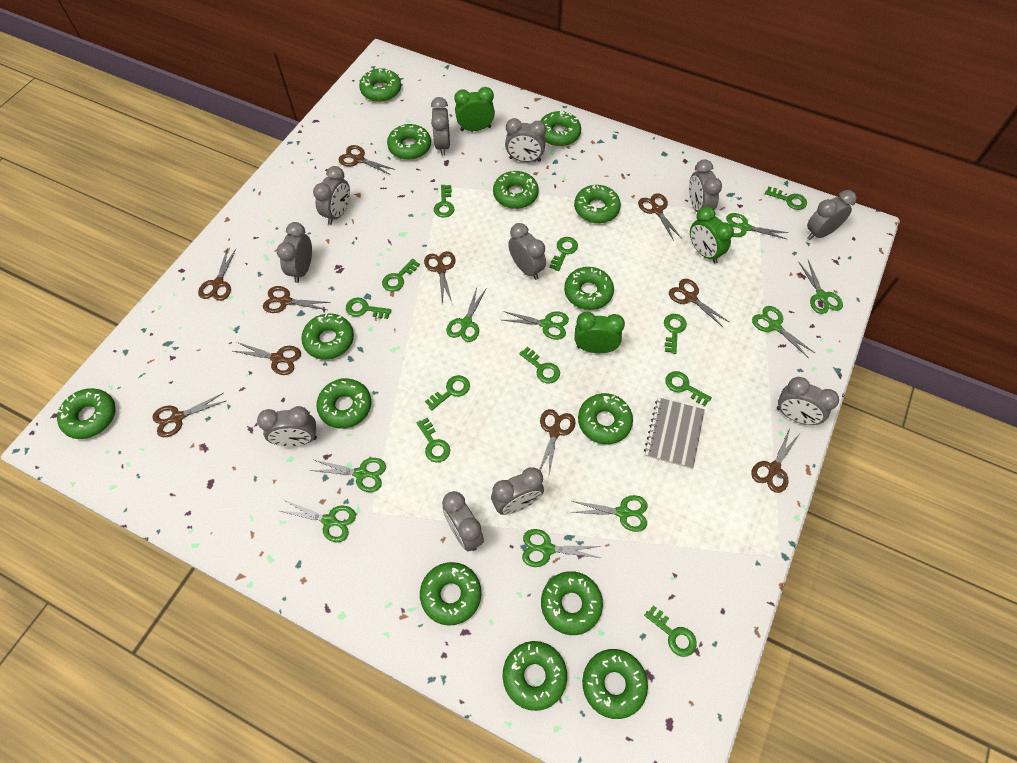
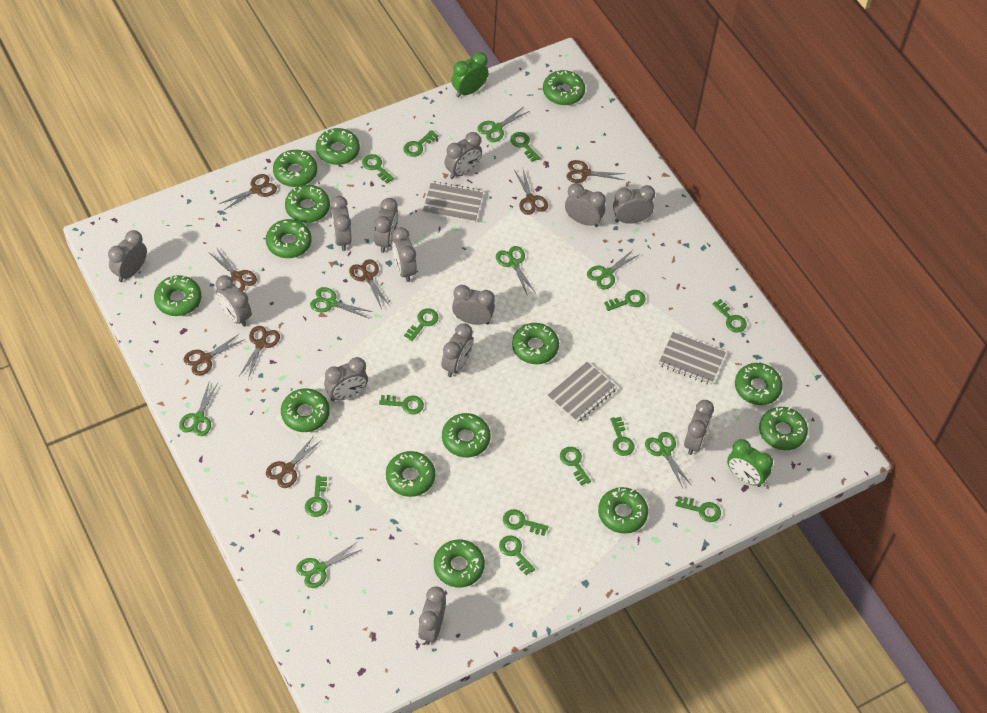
brown scissors: [152,393,226,437] [198,249,236,301] [233,342,301,375] [263,286,331,313] [339,145,396,175] [424,251,455,304] [539,409,575,475] [638,193,682,241] [669,279,729,328] [751,428,800,493] = 10 -> [183,333,245,376] [210,247,257,291] [219,174,277,211] [239,326,280,379] [266,436,322,488] [349,259,390,309] [514,170,548,215] [567,160,625,183] = 8
green clock: [454,87,495,131] [574,312,625,353] [690,206,734,263] = 3 -> [451,52,488,97] [727,439,773,487] = 2
green key: [346,297,392,319] [382,258,420,292] [416,418,450,462] [425,375,470,410] [434,185,454,218] [519,347,560,383] [549,237,578,271] [644,605,697,657] [664,314,687,354] [665,371,712,406] [765,187,807,210] = 11 -> [305,476,328,517] [362,154,394,184] [379,395,424,414] [403,130,438,157] [404,308,439,341] [499,535,535,575] [503,509,549,536] [510,132,540,162] [560,447,591,486] [604,290,646,311] [610,417,634,456] [675,496,721,522] [712,299,747,333] = 13
green scissors: [281,500,356,542] [310,458,386,492] [446,288,486,342] [503,311,569,340] [522,529,601,567] [570,495,648,532] [726,213,788,239] [752,306,815,358] [799,260,843,314] = 9 -> [179,380,219,436] [296,542,363,588] [310,287,373,318] [478,107,529,142] [496,246,536,296] [587,249,640,290] [645,432,691,488] = 7
grey clock: [257,406,317,447] [277,222,312,283] [313,166,350,225] [431,97,450,156] [442,491,484,551] [491,467,544,515] [505,118,546,162] [508,223,546,280] [689,159,722,212] [777,377,839,425] [807,190,857,240] = 11 -> [108,230,147,282] [216,275,252,327] [324,357,368,401] [330,196,352,251] [374,198,398,253] [392,227,417,282] [418,587,446,645] [441,323,473,377] [445,132,482,179] [452,285,495,325] [565,183,606,227] [613,185,655,224] [684,400,714,455] = 13
grey notebook: [644,397,705,469] = 1 -> [423,181,483,223] [547,362,617,423] [659,332,726,385] = 3

